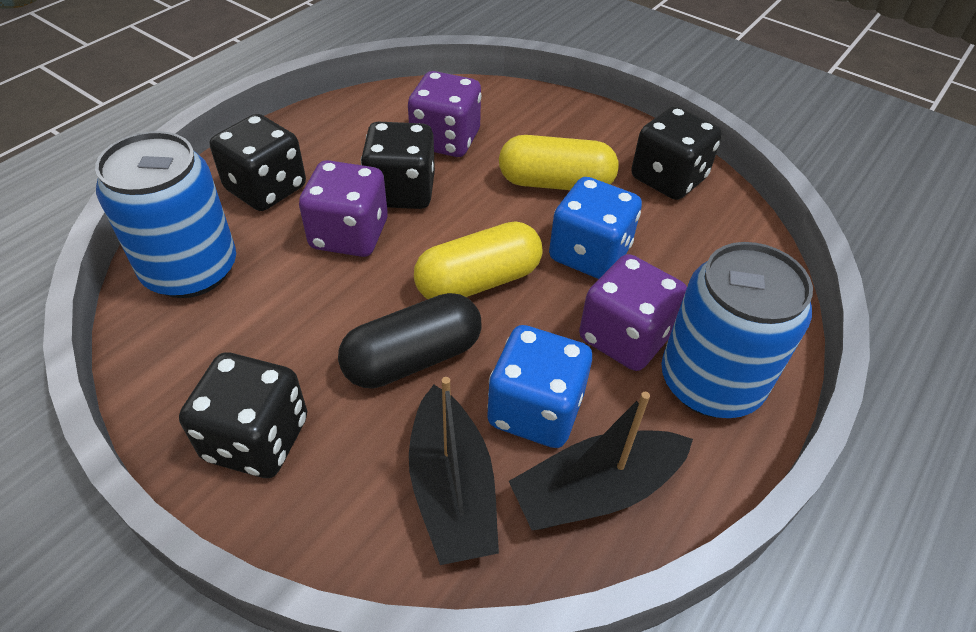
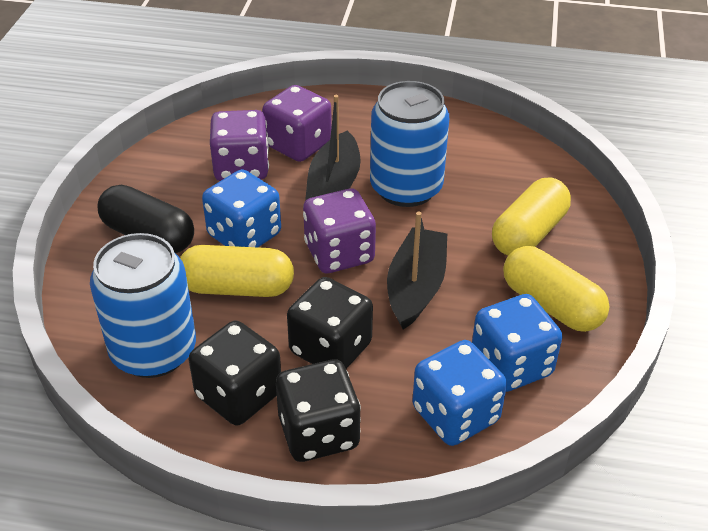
black dice: [179,353,307,478] [210,114,306,211] [361,122,435,209] [631,106,722,200] = 4 -> [189,321,281,425] [276,359,361,462] [287,277,373,369] = 3
blue dice: [487,325,592,448] [549,177,642,279] = 2 -> [202,169,281,247] [412,340,507,446] [472,294,562,392] = 3
yellow capsule: [414,221,542,299] [499,135,619,190] = 2 -> [180,245,294,297] [492,178,571,255] [503,246,610,332] = 3

